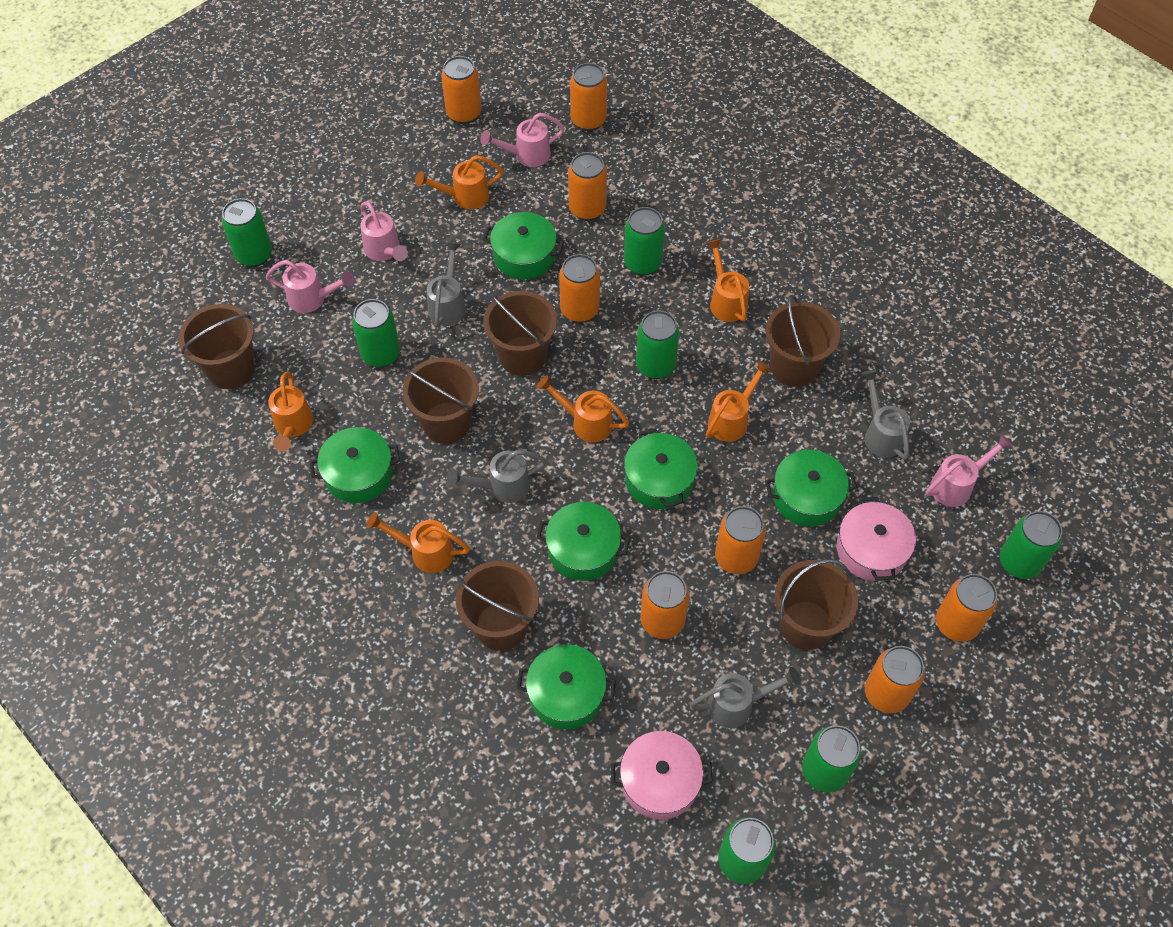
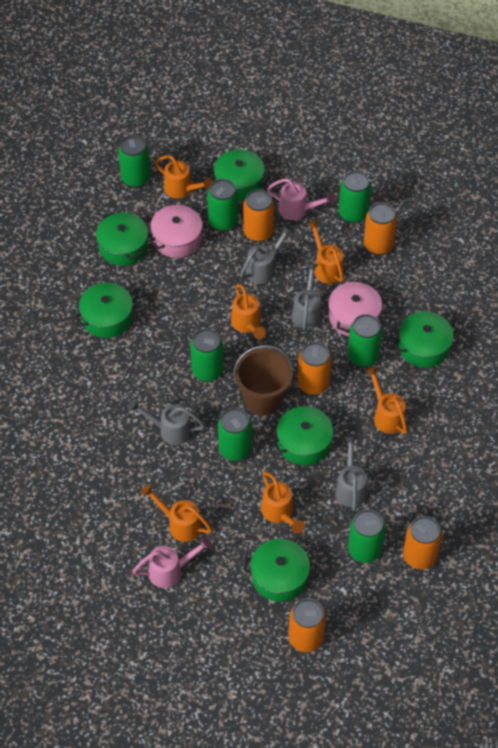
brown bucket: [179,304,255,389] [403,357,479,444] [456,561,539,651] [483,291,557,376] [766,295,840,387] [775,559,859,650] = 6 -> [233,345,294,416] = 1
orange can: [441,56,481,124] [559,254,600,323] [568,152,607,221] [570,63,607,131] [640,571,690,639] [715,506,766,574] [865,646,925,713] [936,574,997,642] = 8 -> [243,189,274,242] [288,599,326,652] [298,342,332,395] [364,202,397,255] [403,516,442,569] = 5
pink watering can: [266,260,355,313] [360,201,408,261] [480,113,565,167] [925,434,1013,507] = 4 -> [133,536,212,588] [267,178,335,220] = 2

